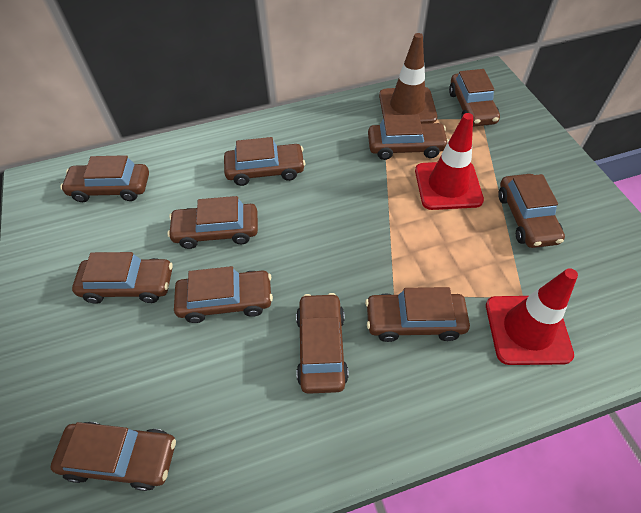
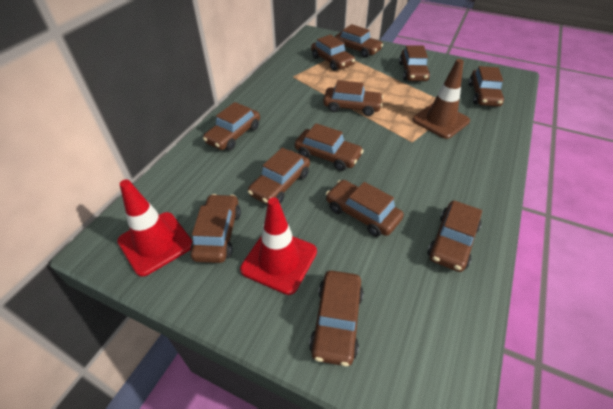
brown car: [51,422,176,491] [60,155,149,202] [72,252,173,304] [167,196,258,249] [174,266,273,323] [224,137,305,186] [296,293,349,394] [365,287,470,342] [368,114,449,160] [449,69,500,127] [498,174,565,248] = 11 -> [190,194,241,263] [203,102,260,150] [248,148,310,205] [295,123,364,171] [309,270,364,366] [311,35,355,71] [323,80,383,116] [326,180,404,237] [335,24,383,58] [399,45,430,81] [428,200,482,272] [469,66,504,107] = 12

